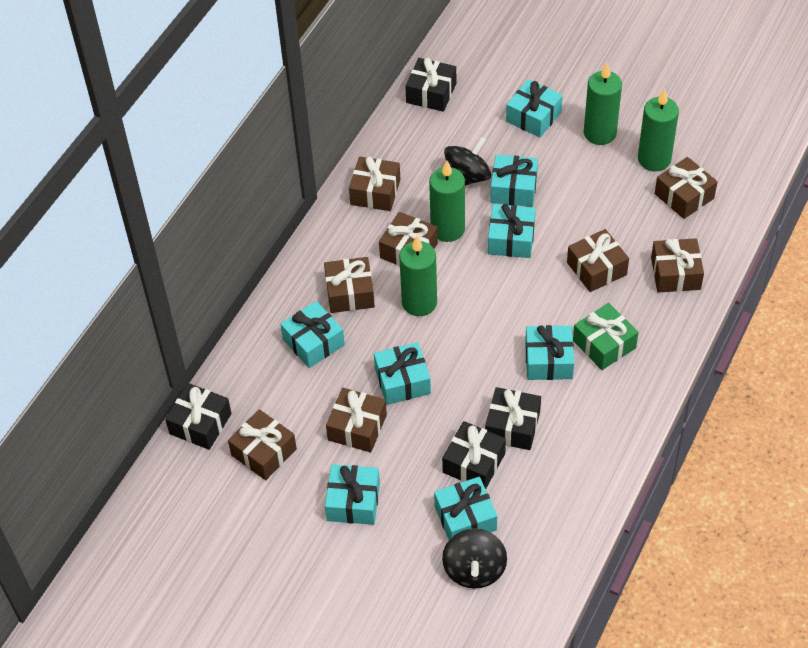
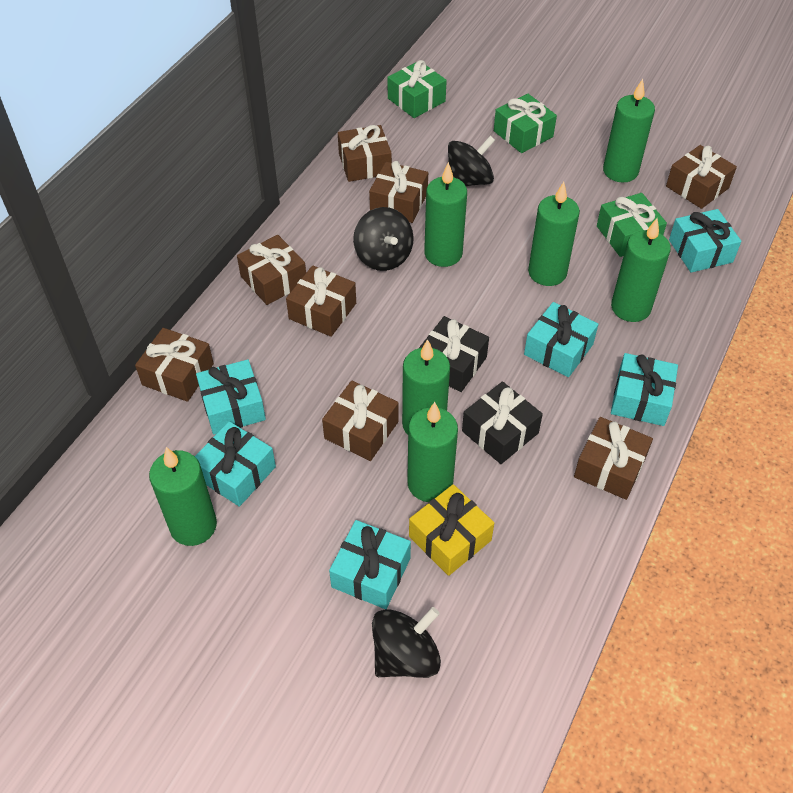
black gift: [165,383,232,450] [405,58,456,112] [442,421,506,489] [485,387,541,450] = 4 -> [419,316,489,392] [462,381,543,464] = 2
black spinning top: [442,528,507,589] [444,136,491,186] = 2 -> [353,207,414,271] [372,607,441,678] [448,136,495,186] = 3
green candle: [399,236,437,316] [429,161,465,242] [584,63,622,145] [638,88,679,171] = 4 -> [149,447,217,546] [402,339,450,435] [407,402,458,502] [424,162,467,267] [528,182,580,286] [603,79,655,182] [611,218,671,322] = 7
green gift: [573,303,638,370] = 1 -> [388,60,447,118] [494,94,557,153] [597,193,667,257] = 3
turquoise gift: [280,301,345,368] [325,464,380,525] [374,342,431,405] [434,477,497,540] [488,204,536,258] [490,155,538,207] [506,79,563,137] [525,325,574,380] = 8 -> [195,421,276,507] [196,359,266,434] [329,520,411,609] [524,302,598,377] [611,353,678,426] [669,209,742,273] = 6
yellow gift: none = 0 -> [409,484,494,576] = 1

